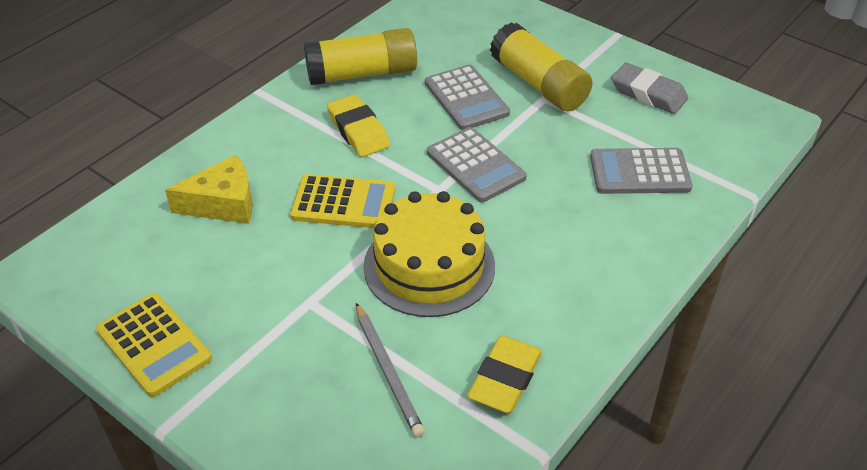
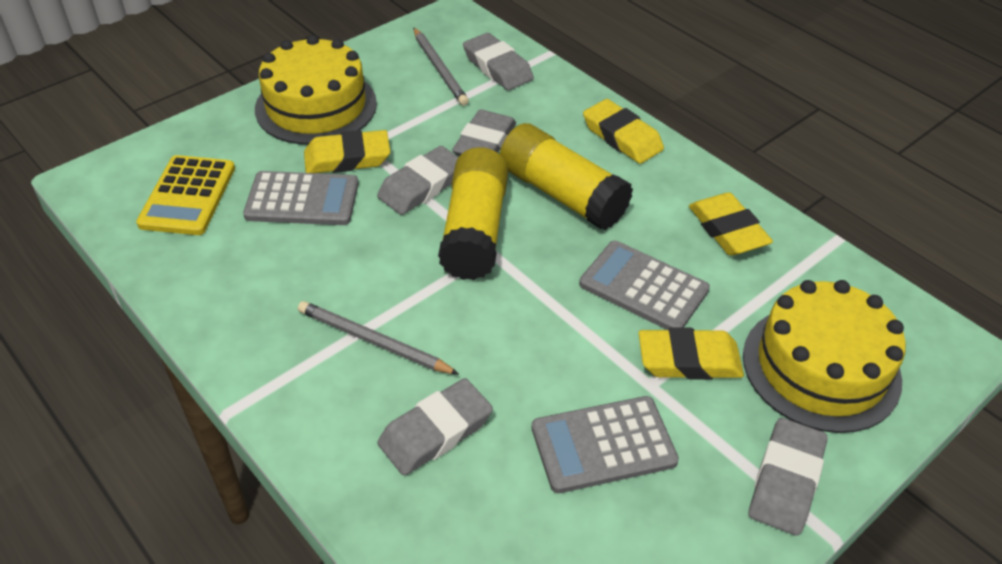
grey eraser: [611,63,688,114] = 1 -> [377,146,459,215] [378,378,493,476] [452,109,516,156] [463,33,534,90] [749,418,827,536] = 5
grey pencil: [356,303,425,438] = 1 -> [298,301,459,374] [413,27,469,106] = 2
yellow cake: [363,191,495,317] = 1 -> [255,35,377,145] [743,280,906,433] = 2
yellow calculator: [96,293,212,397] [290,174,395,228] = 2 -> [136,155,235,235] = 1
yellow cheese: [165,155,253,224] = 1 -> none = 0
yellow eraser: [327,95,390,157] [467,336,542,413] = 2 -> [304,130,391,173] [583,99,664,164] [638,327,744,380] [689,192,773,256] = 4

